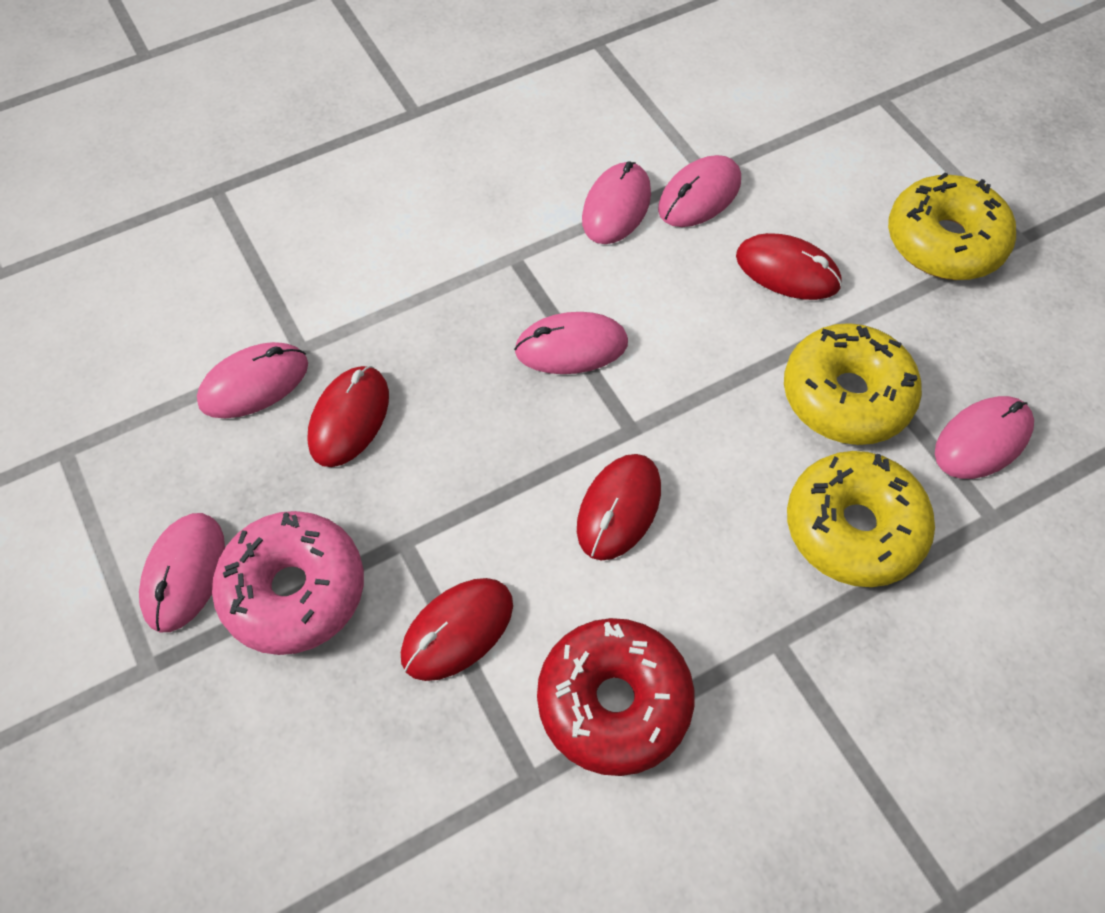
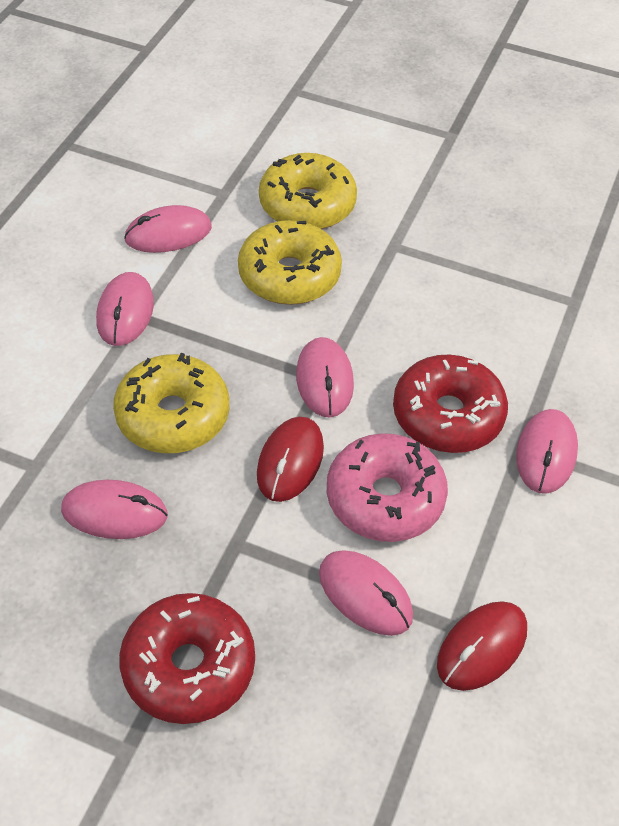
red donut: [537,618,695,776] = 1 -> [119,593,255,724] [393,355,508,453] = 2
red mouse: [307,366,389,467] [401,578,513,681] [577,454,661,561] [736,233,842,300] = 4 -> [257,417,324,502] [437,601,527,691] = 2

